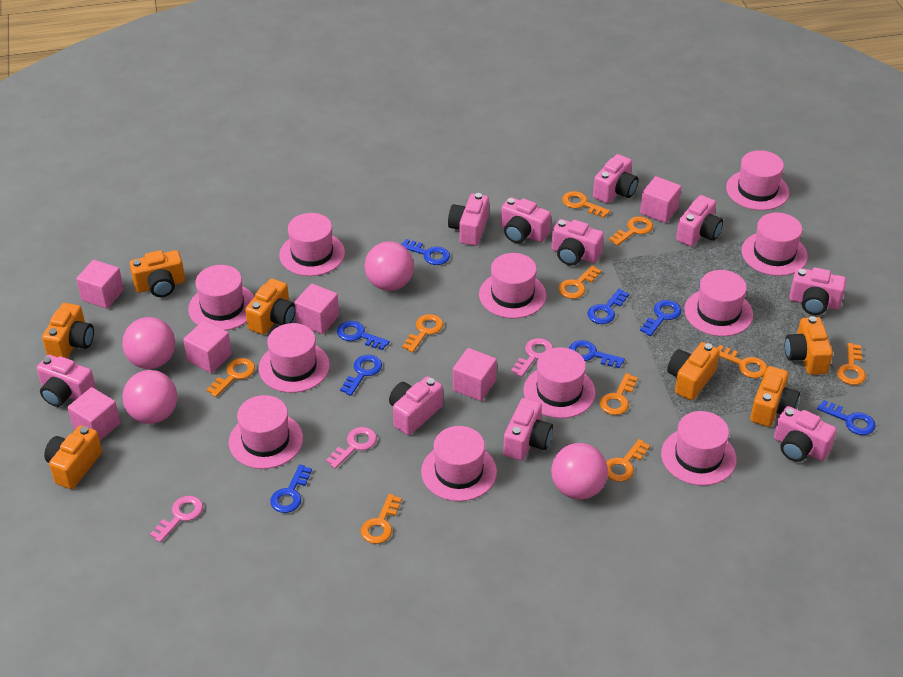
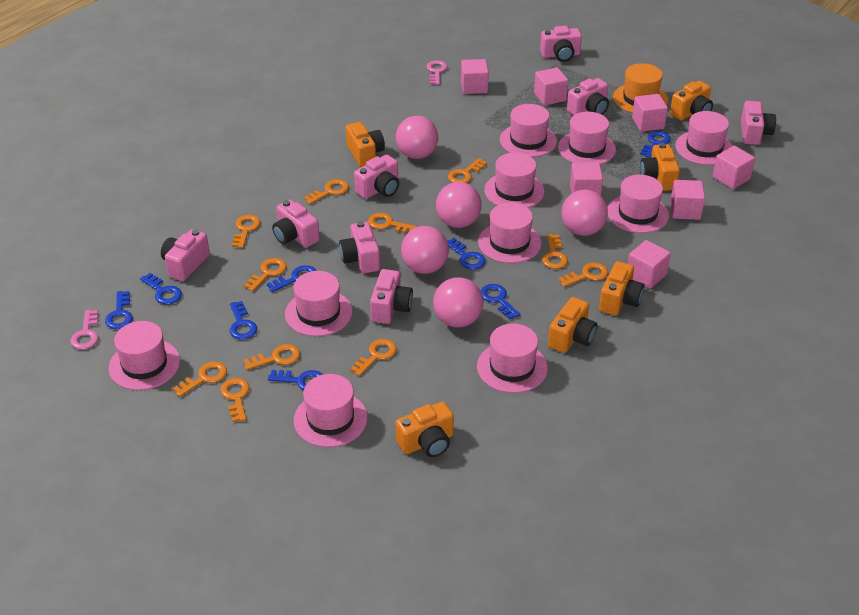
orange camera: [42,303,94,358] [44,425,102,489] [130,250,185,297] [245,279,295,335] [667,342,720,400] [750,366,800,427] [785,316,833,375] = 7 -> [346,122,385,167] [395,402,454,457] [548,297,597,353] [599,261,644,316] [640,143,680,191] [670,81,713,121] = 6
orange hat: none = 0 -> [613,63,668,113] = 1
orange key: [206,358,255,397] [361,494,402,544] [402,314,444,353] [558,265,601,299] [562,191,610,218] [600,373,638,415] [606,439,650,482] [609,216,653,246] [718,345,767,378] [837,343,866,385] = 10 -> [173,361,227,397] [220,378,250,422] [232,215,261,248] [244,258,287,291] [244,344,300,370] [304,179,349,204] [350,339,397,376] [368,213,417,233] [448,158,487,183] [542,234,568,269] [558,262,608,287] = 11
pink ball: [122,317,175,369] [122,370,177,424] [365,241,414,291] [551,443,608,499] = 4 -> [396,116,438,159] [401,226,449,274] [433,277,483,328] [436,182,482,228] [561,190,608,236] = 5
pink camera: [37,355,96,407] [389,376,443,435] [448,193,489,246] [501,197,551,243] [503,398,553,461] [551,219,604,266] [593,154,639,203] [676,195,723,246] [774,406,837,462] [789,268,846,315] = 10 -> [161,229,210,281] [272,200,320,248] [339,221,380,273] [354,155,399,199] [370,269,413,324] [540,26,582,62] [567,78,609,115] [741,101,776,145] = 8
pink cube: [68,387,120,441] [76,260,124,309] [183,320,232,373] [294,284,339,334] [453,348,497,401] [640,176,681,223] = 6 -> [461,59,489,94] [534,67,568,106] [570,162,603,196] [628,240,671,289] [632,94,668,132] [670,180,705,220] [713,146,755,189] = 7
pink hat: [188,265,255,331] [229,395,303,469] [259,323,330,393] [279,213,345,276] [421,426,497,501] [479,253,546,319] [523,347,596,418] [661,411,737,486] [684,270,753,336] [726,150,789,210] [741,212,808,276] = 11 -> [109,321,180,390] [285,271,352,336] [294,374,367,447] [477,323,548,393] [478,203,541,263] [484,152,544,208] [500,104,557,157] [558,112,616,164] [608,175,669,233] [675,111,733,165] = 10
pink key: [150,496,203,543] [326,427,377,468] [511,338,553,377] = 3 -> [70,310,99,350] [426,60,448,85] = 2

